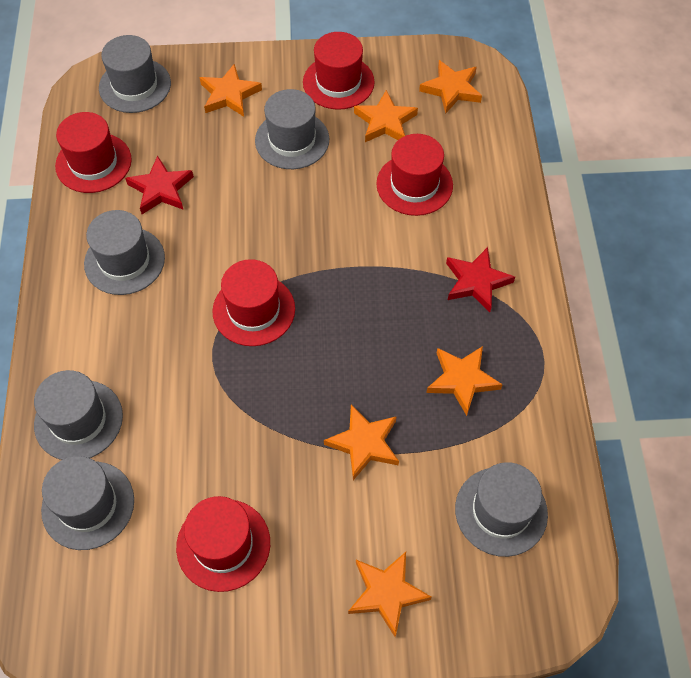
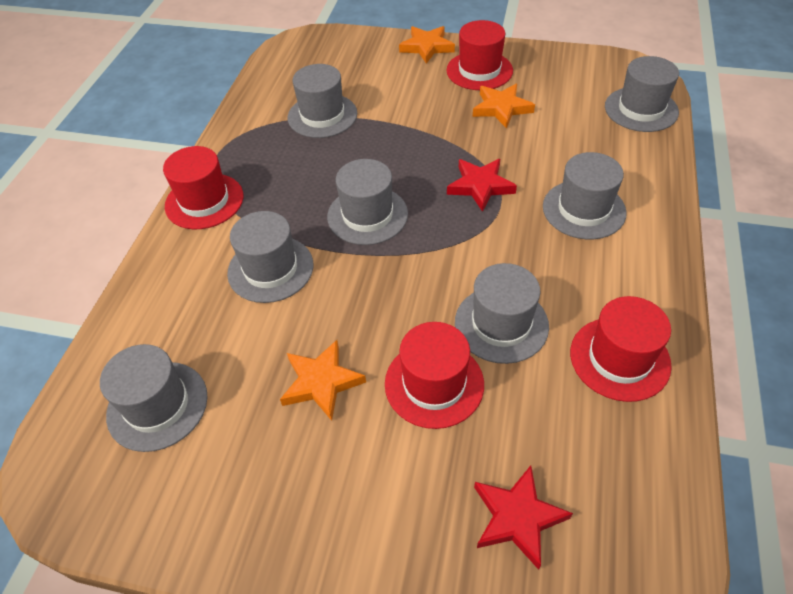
grey hat: [34,370,123,460] [41,456,134,550] [84,210,165,295] [99,35,171,113] [255,89,329,169] [455,462,548,557] = 6 -> [100,344,208,452] [227,211,313,303] [288,64,357,138] [327,159,408,245] [455,263,549,364] [543,152,627,239] [605,56,679,132] = 7
orange star: [200,64,262,117] [324,404,399,480] [348,552,432,637] [354,90,418,142] [419,60,482,114] [426,346,503,416] = 6 -> [280,340,366,421] [399,26,455,64] [473,84,535,129] = 3
red hat: [55,112,132,193] [176,496,270,592] [212,259,295,346] [303,32,375,110] [376,134,453,216] = 5 -> [163,146,244,229] [385,322,484,429] [446,20,513,90] [570,296,672,402] = 4

